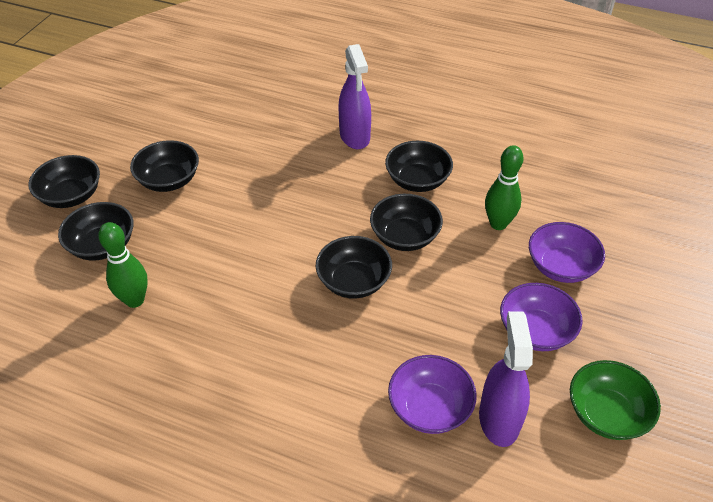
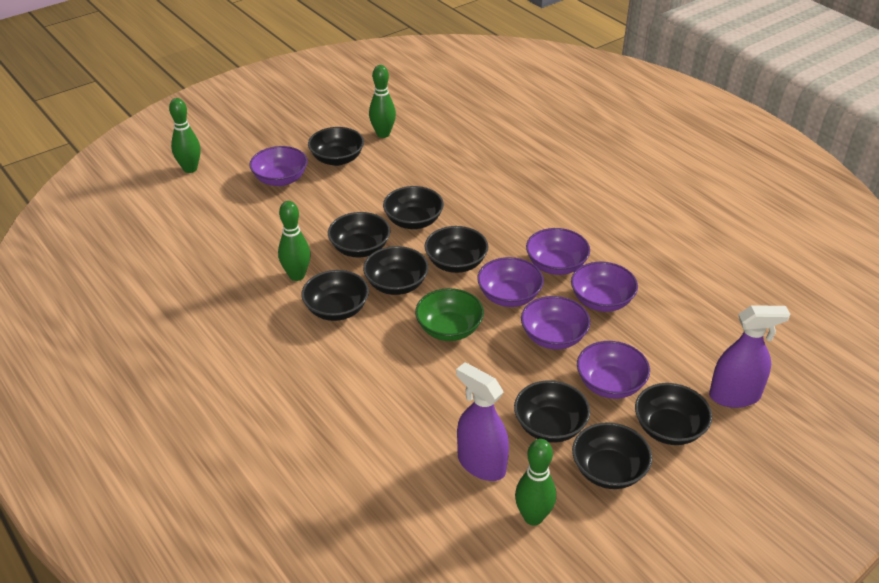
black bowl: [29,155,100,208] [58,202,134,260] [130,140,199,192] [316,236,392,299] [370,194,443,251] [385,141,453,192] = 6 -> [302,270,369,321] [308,127,364,166] [328,212,391,258] [363,246,429,295] [383,186,444,229] [425,226,488,273] [514,380,590,443] [572,422,652,489] [635,383,712,445] = 9
green bowling pin: [98,222,148,308] [485,145,524,230] = 2 -> [169,98,201,173] [278,201,311,281] [369,65,396,138] [515,439,556,525] = 4
purple bowl: [388,355,477,434] [500,283,583,351] [529,222,605,283] = 3 -> [250,146,307,186] [477,257,544,307] [521,296,590,349] [526,228,590,275] [571,262,638,312] [577,341,650,399] = 6

